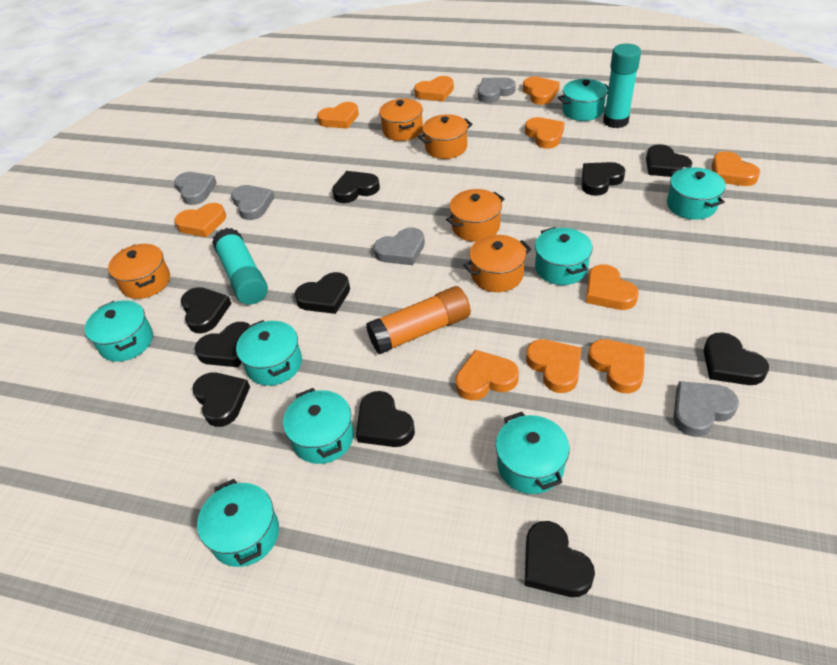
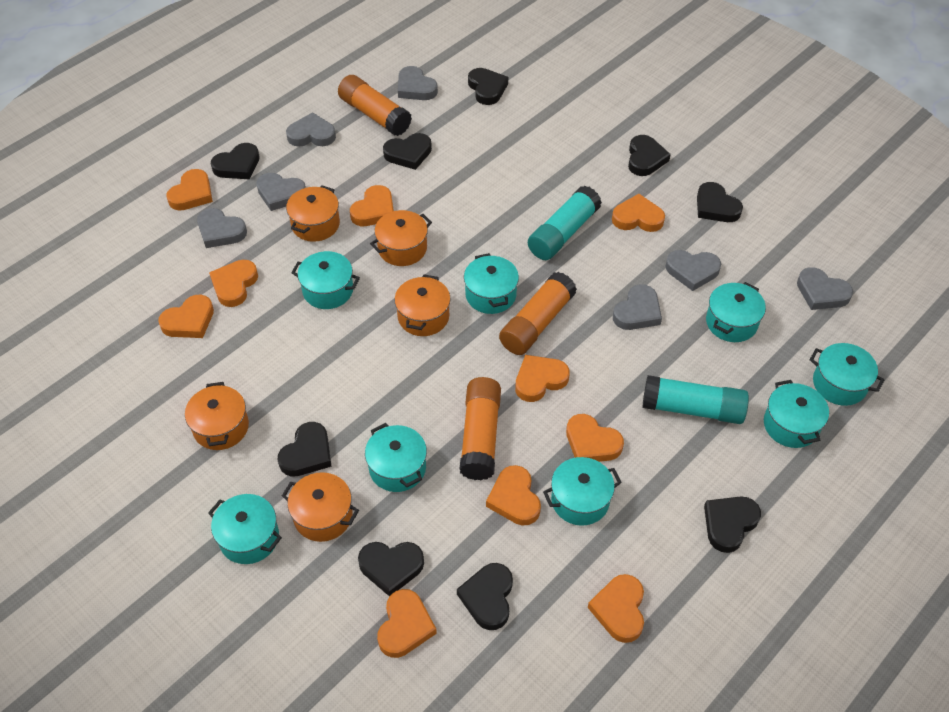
black heart: [181,287,232,333] [192,372,250,427] [195,322,250,367] [295,272,350,314] [332,171,380,203] [356,391,415,447] [524,521,595,597] [582,162,625,196] [646,144,692,177] [704,332,769,385] = 10 -> [211,143,260,179] [278,422,332,477] [358,542,424,597] [383,133,432,170] [457,563,513,630] [468,68,508,105] [628,135,671,176] [697,182,743,222] [704,496,761,553] = 9
grey heart: [174,172,217,205] [231,185,275,220] [374,227,425,265] [478,78,516,103] [673,381,739,437] = 5 -> [197,208,247,248] [256,173,306,211] [286,112,336,147] [398,66,438,100] [613,284,662,330] [665,250,721,291] [797,267,853,310] = 7
orange glue stick: [366,286,471,354] = 1 -> [338,75,412,136] [459,377,501,480] [499,272,577,355] = 3

